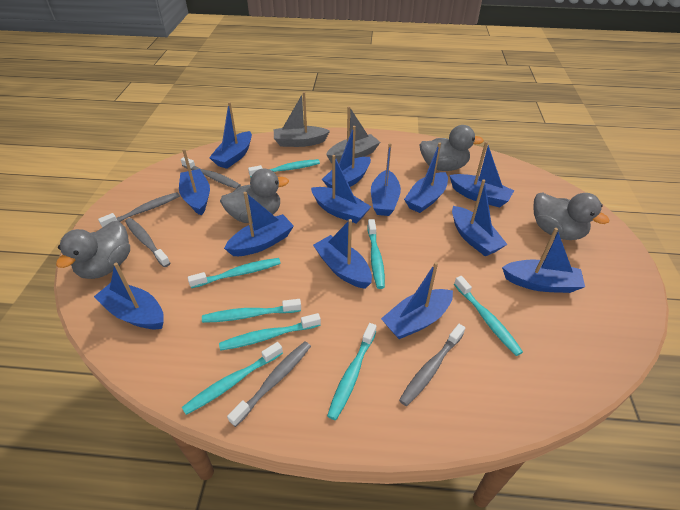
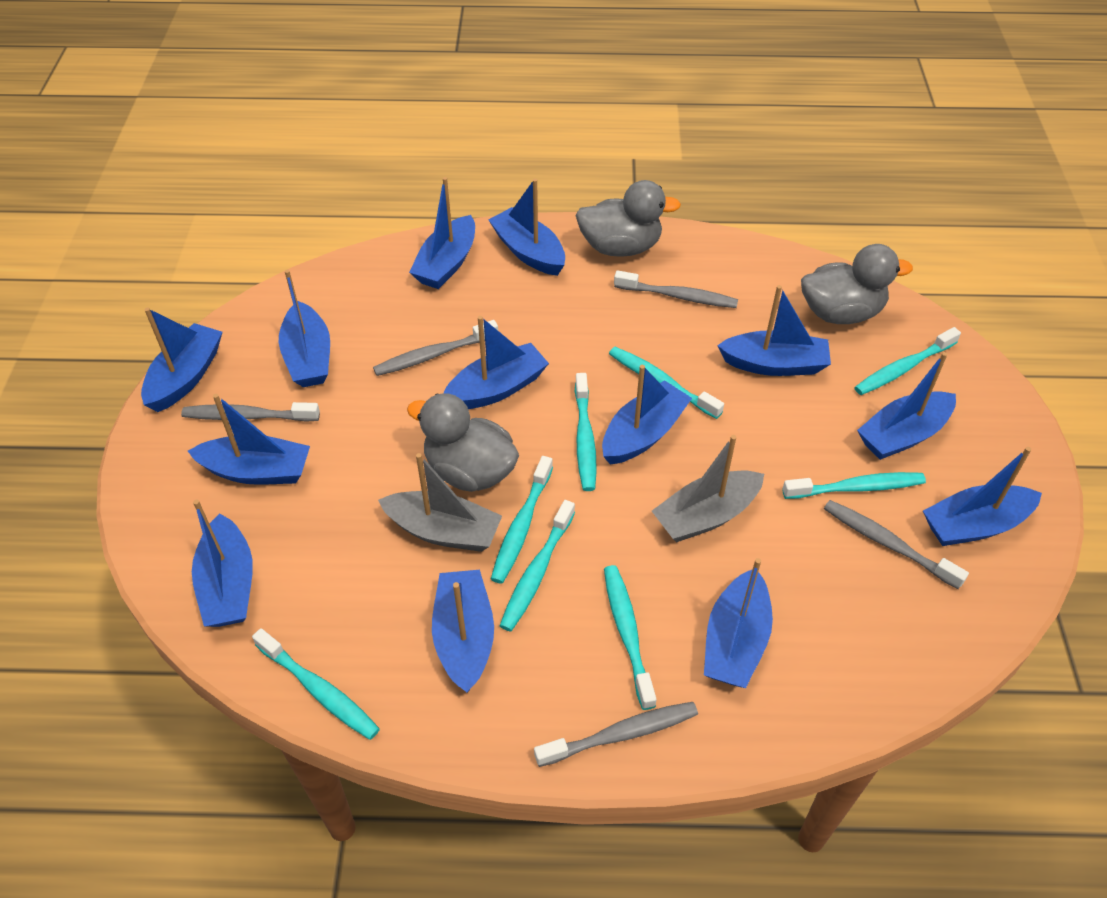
grey duck: [56,221,130,279] [220,169,289,223] [419,125,484,171] [534,193,609,240] = 4 -> [407,393,519,492] [575,180,681,257] [801,244,913,324] = 3

